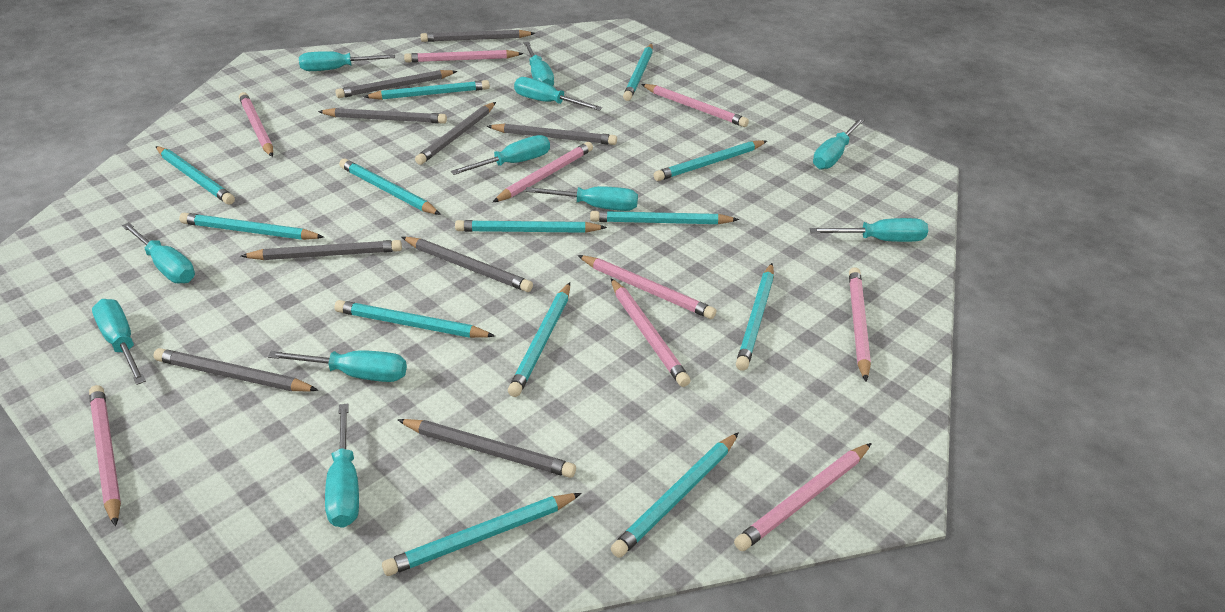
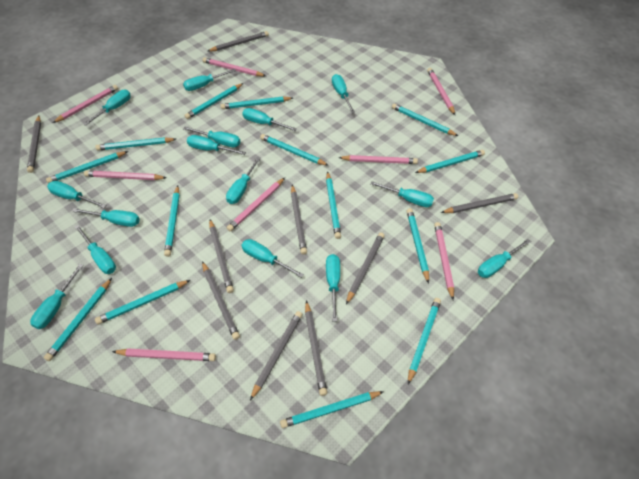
pink pencil: [89,385,121,527] [239,92,273,157] [404,50,524,63] [493,142,593,202] [577,255,716,319] [611,278,691,387] [641,84,749,127] [734,443,872,551] [849,267,871,381] = 9 -> [53,85,118,123] [84,170,167,180] [112,348,216,361] [203,57,266,76] [227,178,285,231] [338,155,418,164] [427,68,455,115] [434,222,454,300] = 8
turquoise pencil: [156,146,235,205] [179,213,324,240] [334,300,495,338] [339,158,441,215] [364,80,490,100] [382,493,582,576] [455,220,607,233] [508,283,570,397] [590,211,739,225] [611,432,739,558] [623,43,653,101] [653,140,767,181] [736,263,774,371] = 13 -> [44,278,112,361] [46,151,128,183] [95,137,176,151] [95,280,190,325] [164,186,180,257] [184,83,243,119] [221,97,293,109] [260,134,329,166] [280,391,384,428] [326,171,341,239] [392,103,458,136] [407,208,429,284] [408,298,441,384] [415,150,485,173] = 14
turquoise screwdriver: [92,299,146,385] [122,222,195,283] [268,350,407,382] [299,51,395,71] [325,404,359,528] [451,135,550,175] [514,77,602,111] [524,42,554,86] [525,186,638,211] [810,218,928,242] [813,118,865,169] = 11 -> [30,264,84,329] [47,181,106,208] [72,208,140,227] [75,225,116,274] [83,90,131,126] [183,69,236,91] [183,127,240,147] [187,135,246,155] [226,156,261,204] [242,108,297,131] [242,239,304,278] [326,254,340,321] [332,74,355,113] [370,181,434,207] [478,239,531,278] = 15

